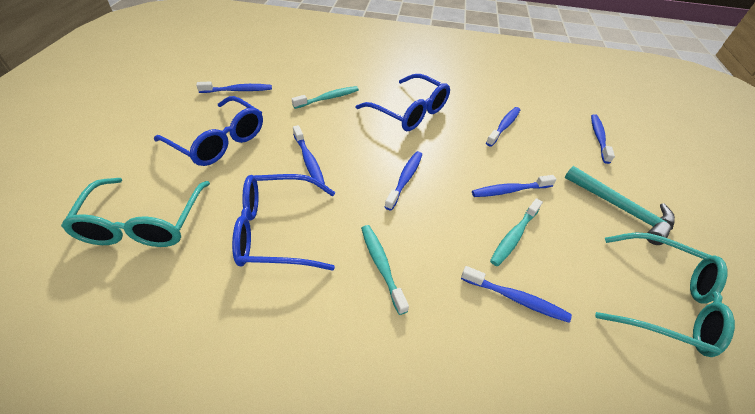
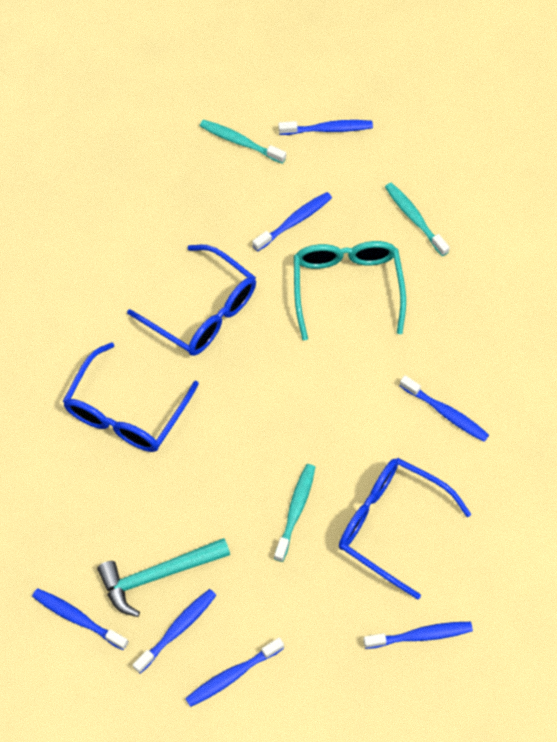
turquoise glasses: [61,178,210,247] [595,233,735,357] = 2 -> [294,241,406,340] = 1

